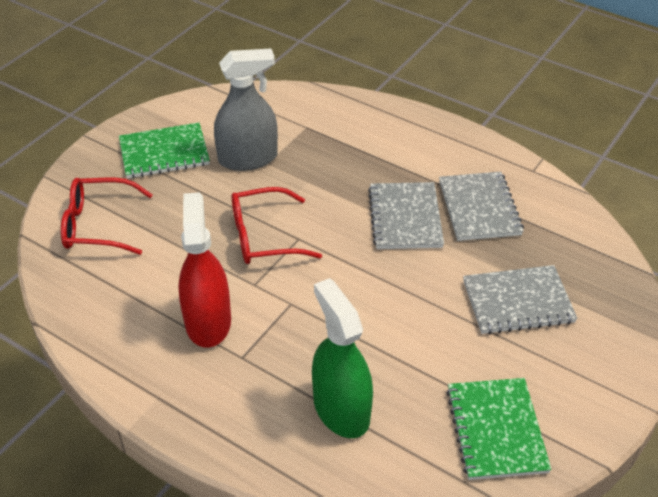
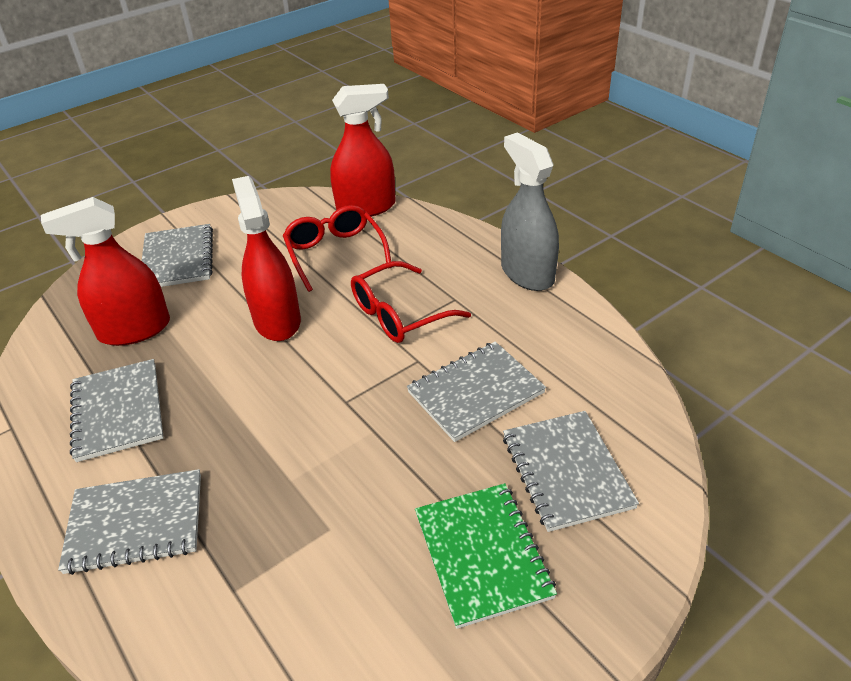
green notebook: [119,122,210,179] [446,378,552,480] = 2 -> [415,483,557,629] = 1
green spray bottle: [312,278,373,438] = 1 -> none = 0
grey notebook: [368,182,444,249] [439,172,524,241] [463,265,578,334] = 3 -> [58,469,201,575] [70,359,164,462] [142,224,213,287] [407,341,546,442] [503,411,639,532] = 5
red spray bottle: [178,192,231,348] = 1 -> [41,197,170,346] [232,176,301,341] [330,84,396,217] = 3

